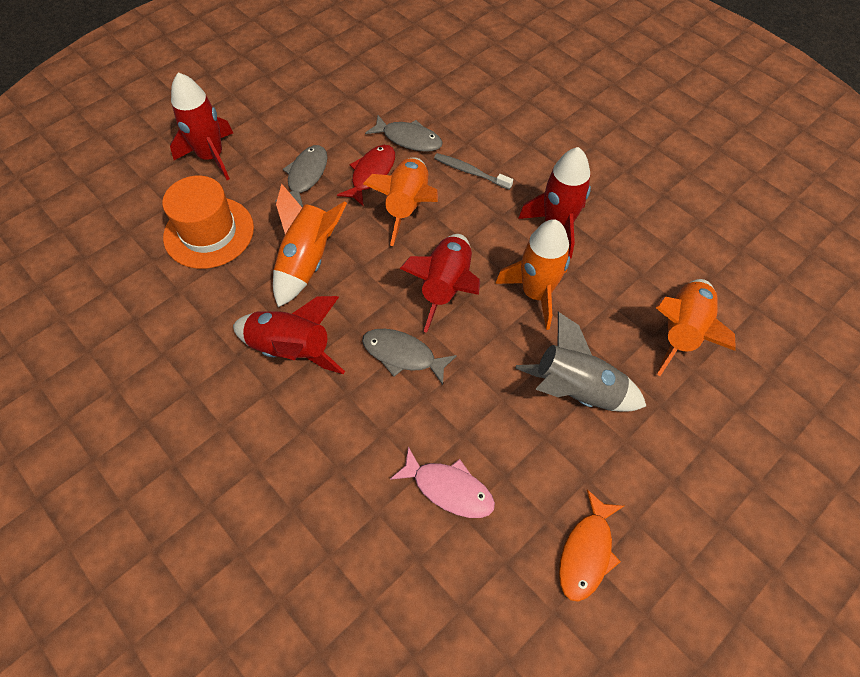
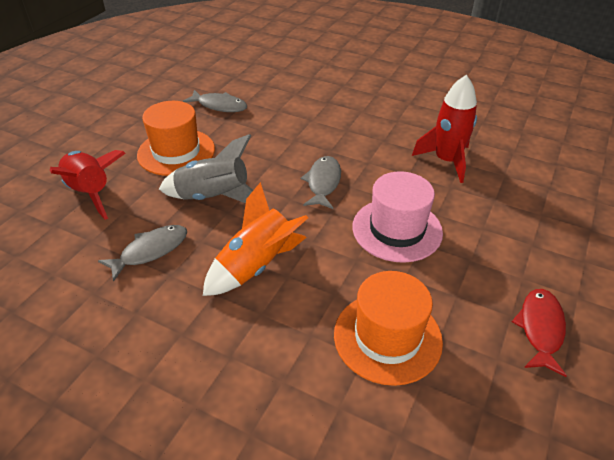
grey toothbrush: [434,153,513,190] = 1 -> none = 0
orange fish: [559,489,624,602] = 1 -> none = 0
orange hat: [162,176,254,269] = 1 -> [137,101,215,176] [334,271,443,386] = 2
orange rocket: [273,183,347,307] [363,157,438,246] [495,219,570,330] [655,279,736,376] = 4 -> [203,182,308,296] = 1
pink fish: [390,446,495,518] = 1 -> none = 0
pink hat: none = 0 -> [352,171,443,263] = 1
red rocket: [170,72,233,180] [233,296,345,374] [399,234,480,333] [518,147,591,258] = 4 -> [50,150,126,220] [412,75,477,183] = 2

